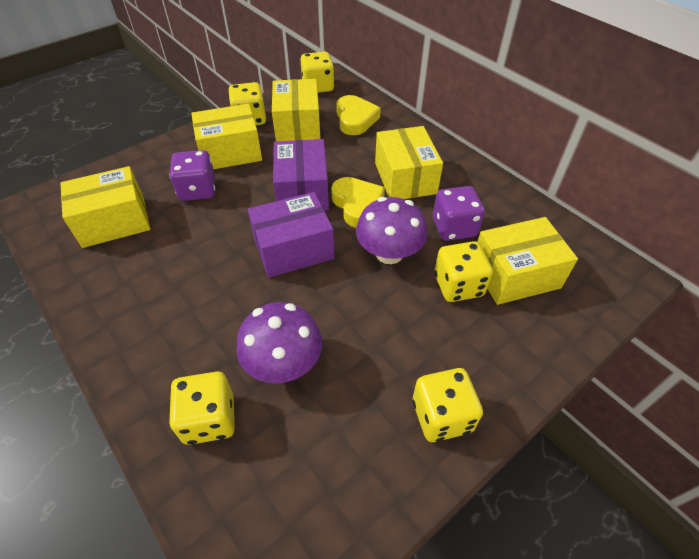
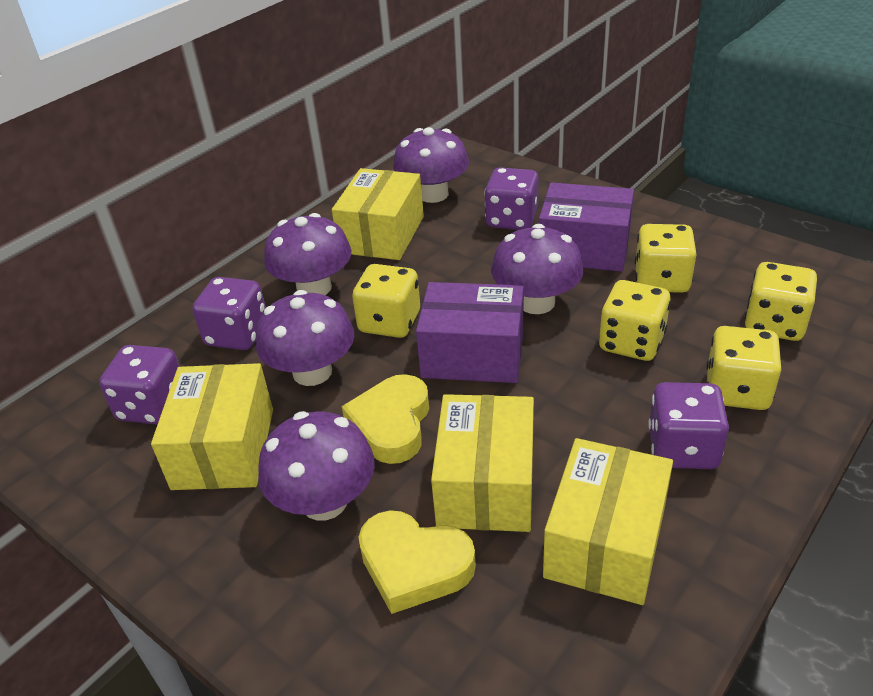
purple dice: [169,150,215,201] [433,186,485,241] = 2 -> [99,345,180,425] [192,277,266,350] [484,167,539,230] [648,382,729,469] = 4
purple mushroom: [236,302,322,383] [356,197,427,264] = 2 -> [256,290,354,386] [258,411,375,521] [264,213,351,295] [393,127,469,203] [491,224,584,314] = 5
yellow box: [60,166,150,248] [191,104,262,169] [272,79,321,142] [375,126,443,199] [478,217,578,305] = 5 -> [151,363,273,490] [332,168,424,260] [431,394,534,532] [543,438,673,605] = 4

